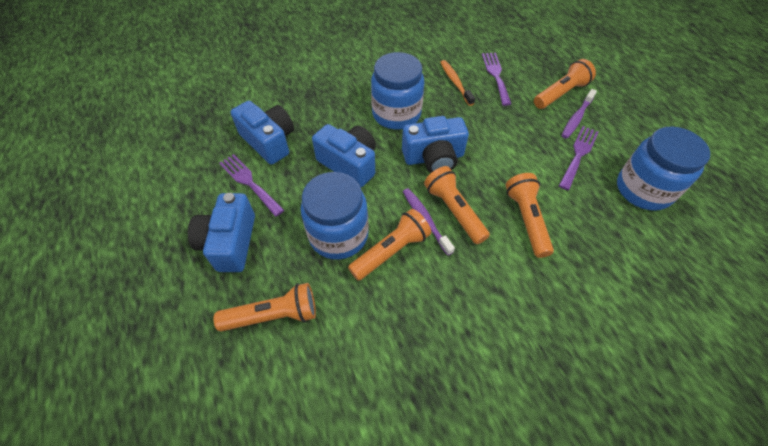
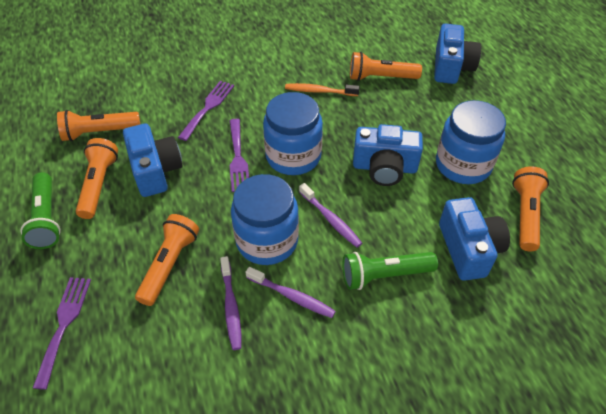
green flashlight: none = 0 -> [20,172,61,249] [342,252,438,290] = 2
purple toothbrush: [403,188,455,256] [561,89,597,139] = 2 -> [220,256,242,350] [246,267,336,318] [299,183,362,248] = 3

